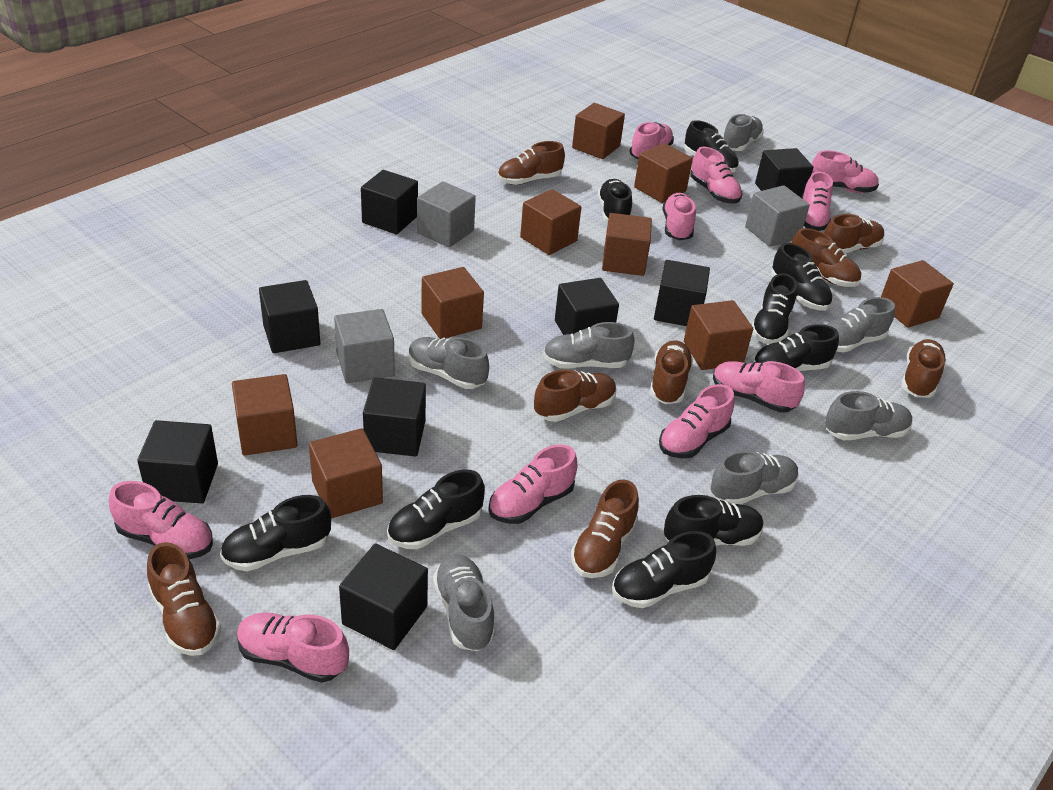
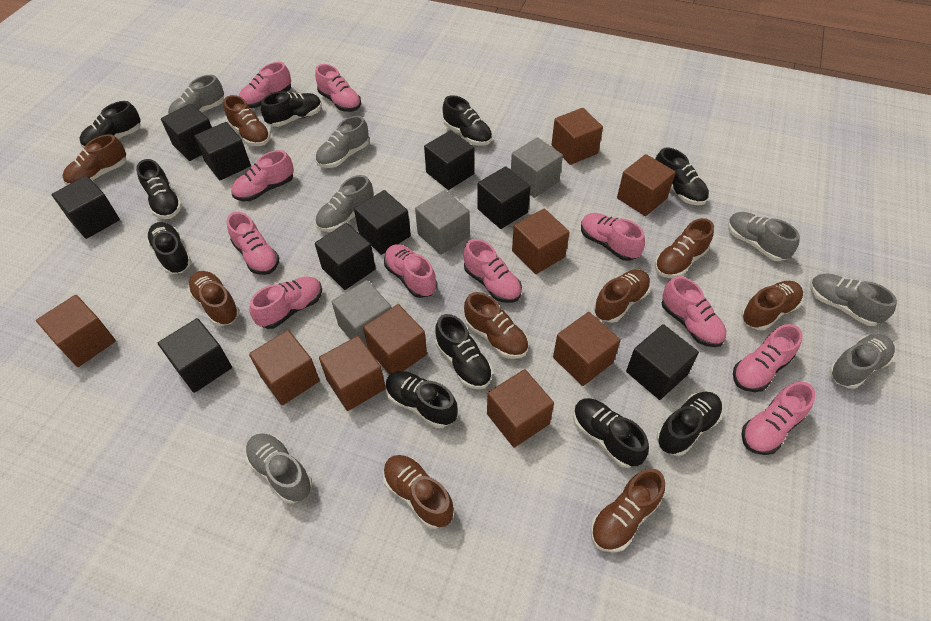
black cube: [137,420,218,503] [259,280,320,353] [339,544,428,650] [361,170,418,234] [363,377,426,456] [555,278,619,335] [654,260,710,326] [755,148,813,197] = 8 -> [51,176,120,239] [158,318,232,393] [161,104,212,161] [194,122,251,180] [315,223,376,290] [354,190,411,255] [424,130,474,190] [477,166,531,229] [626,324,699,400] = 9
black shoe: [220,495,331,571] [387,470,485,549] [598,179,632,223] [612,531,716,608] [664,495,763,546] [684,120,739,172] [752,273,797,344] [753,324,839,371] [771,243,833,310] = 9 -> [79,101,141,148] [136,159,182,219] [146,222,192,274] [261,91,322,127] [386,371,458,428] [435,314,493,390] [443,95,492,146] [573,398,649,468] [655,148,709,205] [657,392,723,456] = 10
brown shoe: [147,542,221,656] [498,141,565,185] [534,369,617,422] [571,479,639,578] [650,340,693,404] [791,228,861,287] [824,214,884,254] [901,339,946,398] = 8 -> [62,134,126,185] [188,271,240,326] [224,95,271,146] [383,455,454,529] [464,292,528,359] [590,469,665,553] [594,269,651,323] [655,218,714,278] [741,281,803,330] = 9
pink shoe: [109,481,213,559] [237,612,349,683] [488,444,578,524] [630,122,674,159] [659,384,735,458] [663,193,696,240] [690,147,742,204] [713,361,805,413] [801,172,833,231] [811,150,879,193] = 10 -> [227,212,279,275] [232,150,294,201] [239,62,291,108] [249,276,322,329] [315,64,361,112] [384,244,437,298] [463,239,522,303] [581,213,645,261] [662,276,726,347] [733,324,803,392] [741,381,815,455] = 11

